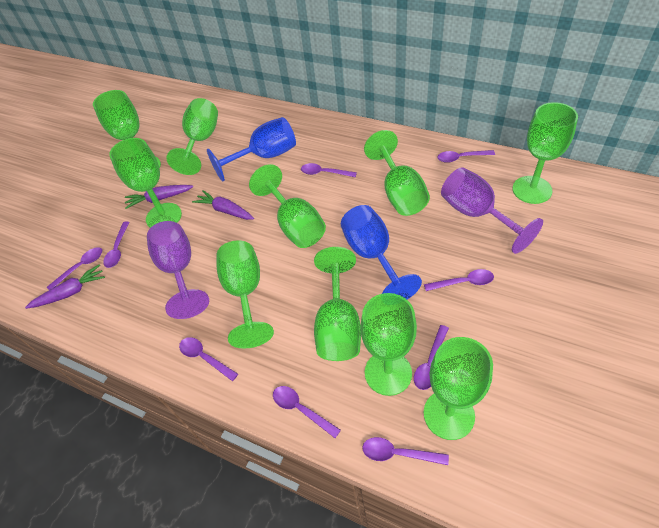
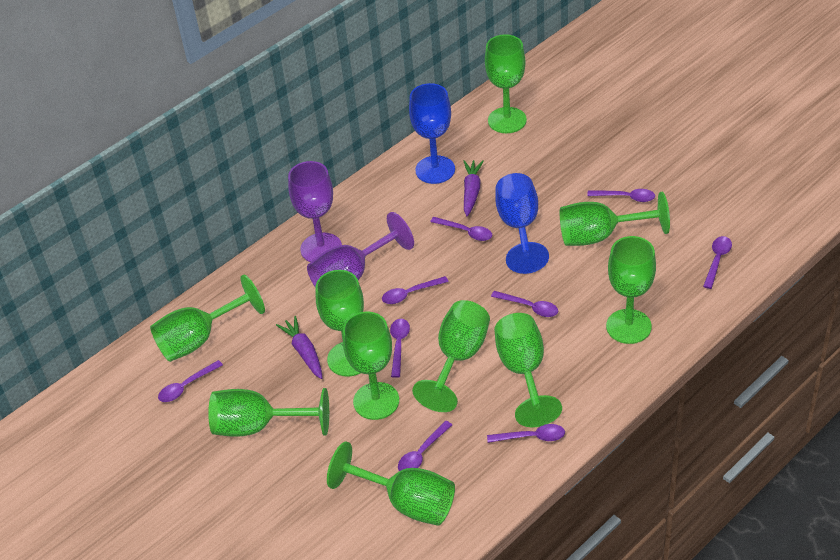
purple carrot: [25,264,105,309] [125,185,193,209] [192,190,254,220] = 3 -> [276,316,322,379] [464,160,484,216] = 2

